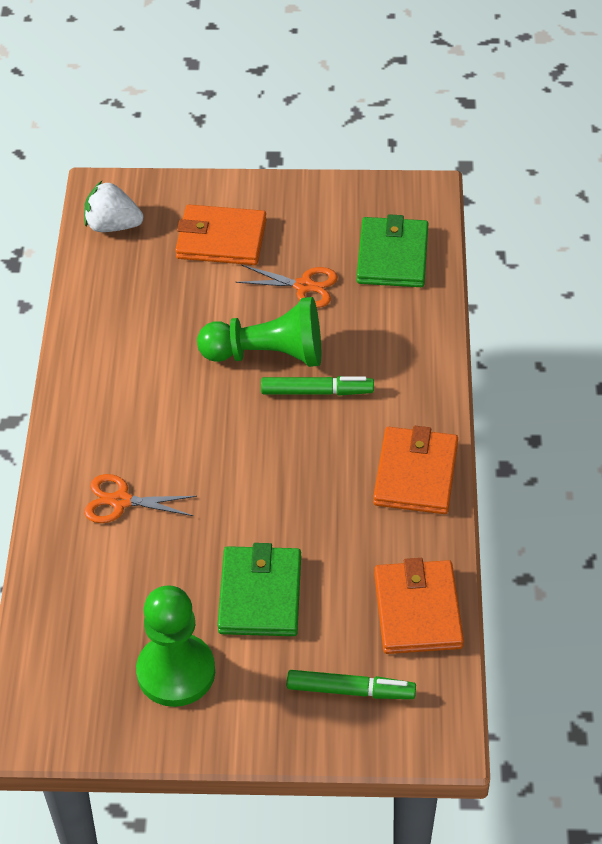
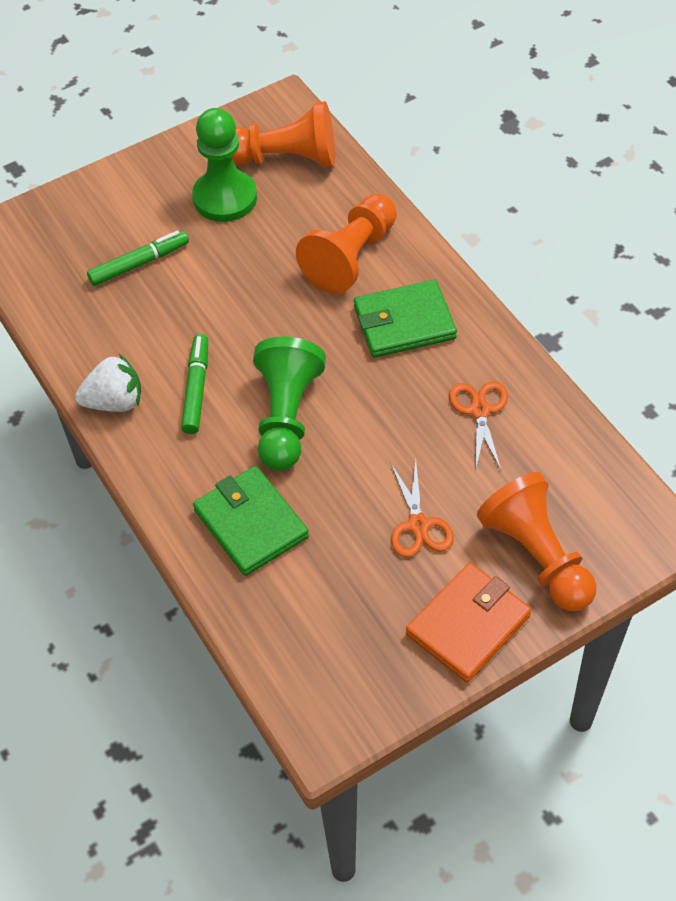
orange pawn: none = 0 -> [232,101,335,168] [296,194,397,294] [477,472,597,611] = 3
orange wallet: [175,205,266,265] [373,426,458,514] [374,558,464,654] = 3 -> [406,563,532,683] = 1

